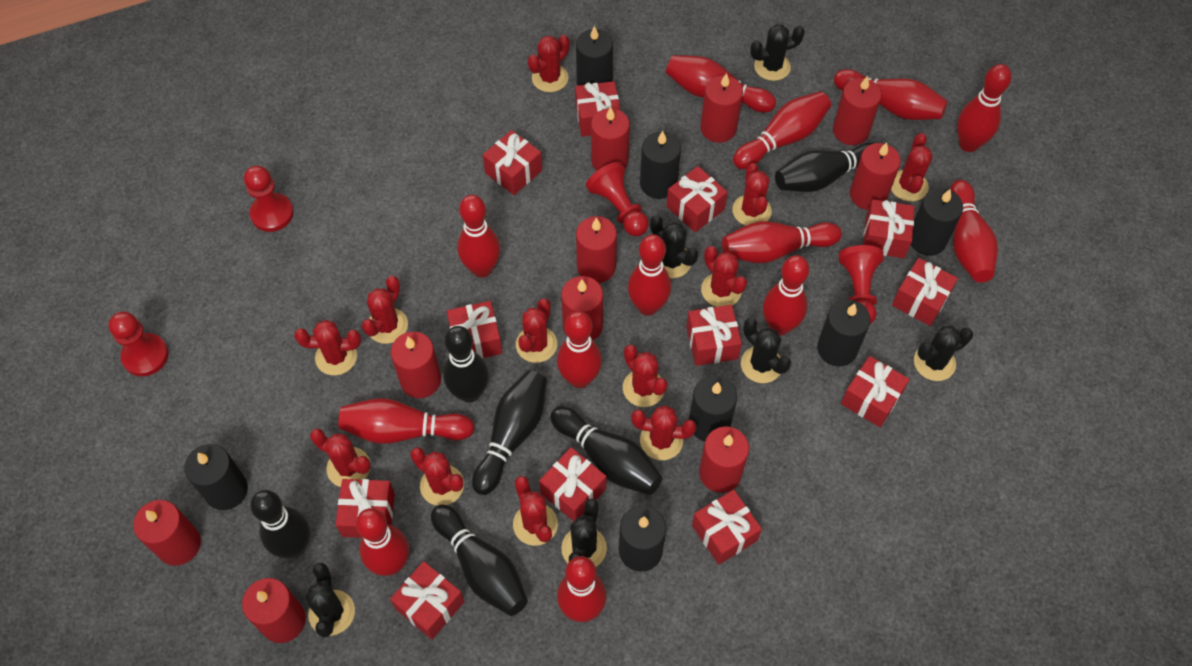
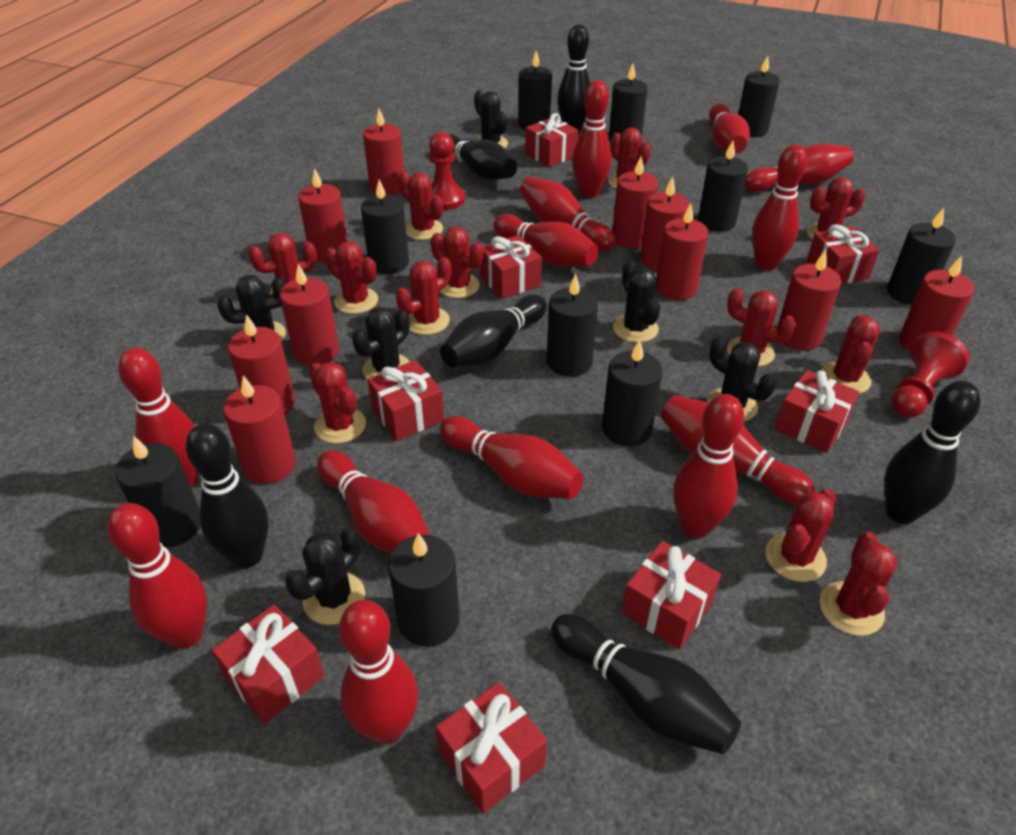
black candle: [184,444,248,510] [576,26,613,86] [619,506,666,572] [640,131,681,199] [689,376,737,441] [817,299,871,366] [911,188,963,256] = 7 -> [115,436,200,547] [361,180,409,274] [388,533,460,647] [519,51,552,130] [547,274,598,377] [602,339,663,446] [609,63,648,140] [698,141,748,232] [738,55,780,137] [887,208,956,305] = 10
red gift: [335,479,395,538] [390,561,464,640] [447,301,502,359] [483,130,542,195] [539,447,606,522] [575,81,621,137] [666,166,728,233] [686,305,742,366] [692,490,762,565] [841,356,910,427] [863,199,915,258] [892,258,958,326] = 12 -> [212,604,325,724] [368,360,444,441] [436,682,547,814] [480,235,542,299] [525,113,578,167] [622,541,721,649] [775,370,859,453] [806,224,879,284] = 8
red pawn: [109,312,169,376] [244,166,294,232] [586,162,649,236] [839,245,884,324] = 4 -> [429,132,465,210] [891,331,969,418] = 2

